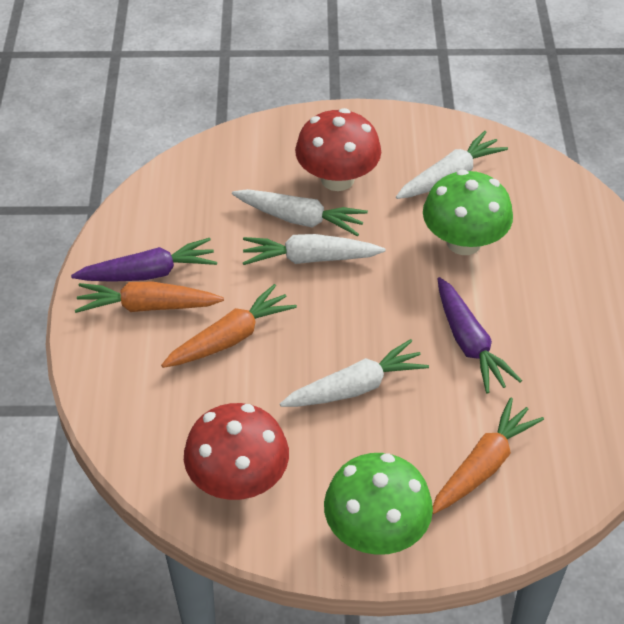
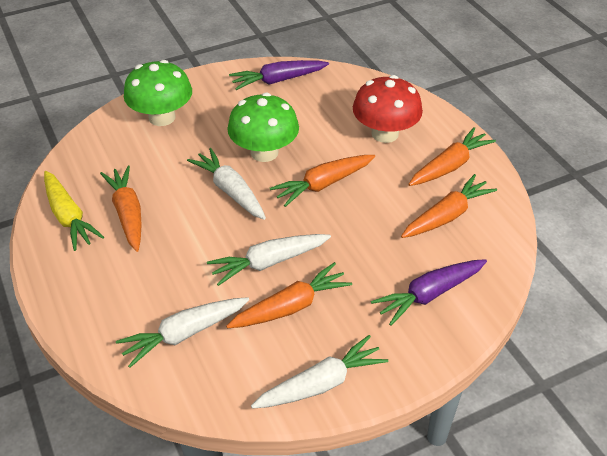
orange carrot: [75,282,224,313] [161,284,297,368] [432,397,544,514] = 3 -> [100,166,142,252] [226,262,352,328] [270,155,375,207] [401,174,497,238] [408,127,496,186] = 5
red mushroom: [184,403,289,500] [295,108,381,191] = 2 -> [353,75,423,143] = 1
yellow carrot: none = 0 -> [44,171,104,251] = 1

